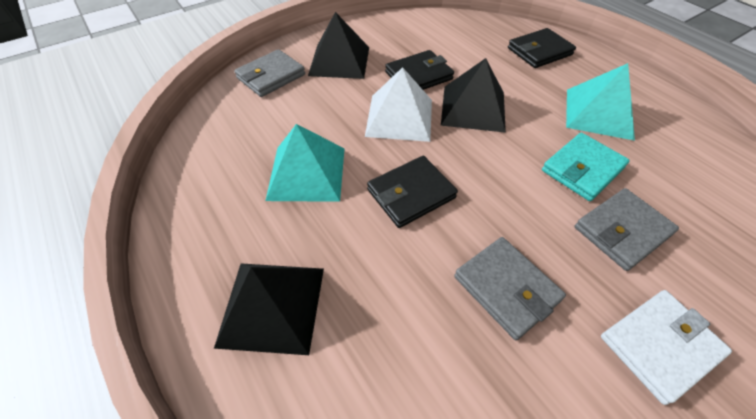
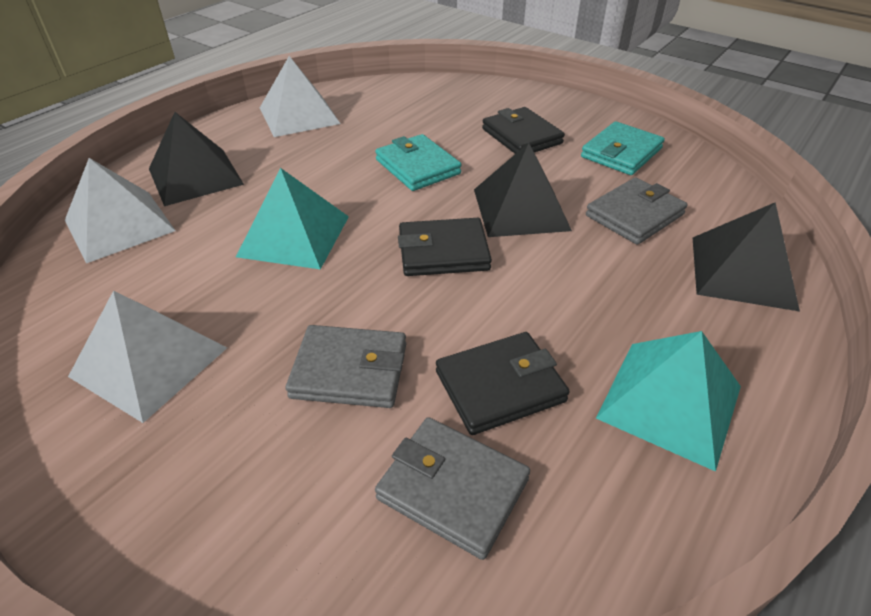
turquoise wallet: [542,133,630,201] = 1 -> [375,134,462,191] [581,121,665,175] = 2
white pyramid: [365,67,432,142] = 1 -> [65,158,176,264] [68,291,227,423] [260,56,341,137] = 3
white wallet: [601,290,732,405] = 1 -> none = 0

